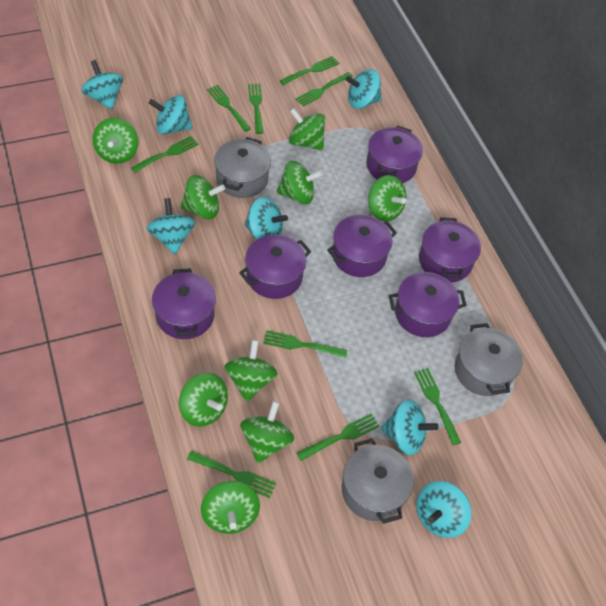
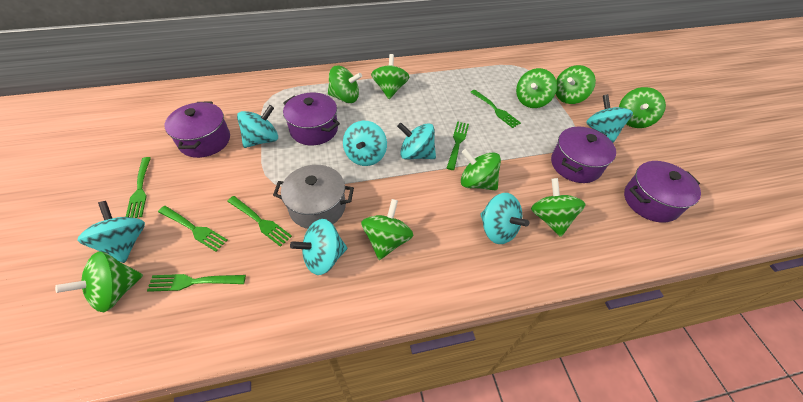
green fork: [131,136,198,173] [187,451,276,498] [207,85,251,132] [248,84,263,134] [263,330,347,358] [280,56,339,85] [295,72,353,107] [297,413,380,461] [414,368,461,445] = 9 -> [126,157,151,218] [147,274,246,292] [158,206,228,252] [227,196,292,247] [447,121,469,170] [470,90,521,128] = 6
grey pot: [214,137,271,198] [342,438,414,524] [455,323,523,396] = 3 -> [273,165,354,229] = 1
purple pot: [152,268,216,339] [239,235,311,299] [327,215,397,277] [366,126,423,183] [389,272,467,337] [419,217,481,283] = 6 -> [165,102,230,158] [283,93,340,145] [551,127,616,183] [624,161,701,223] = 4

